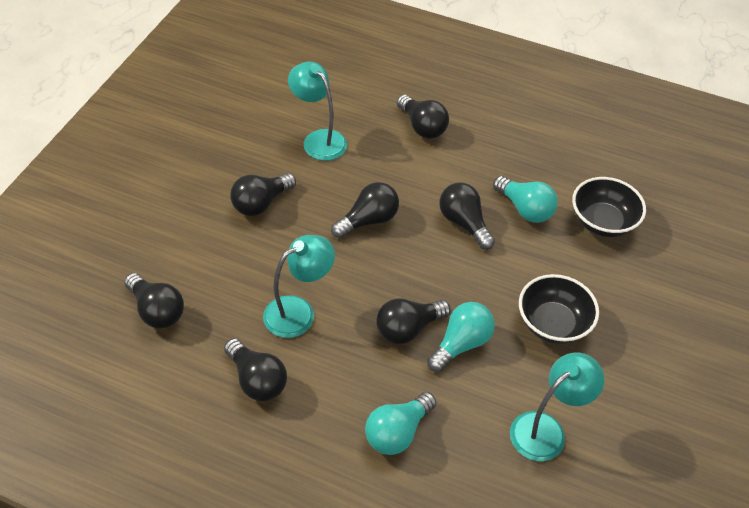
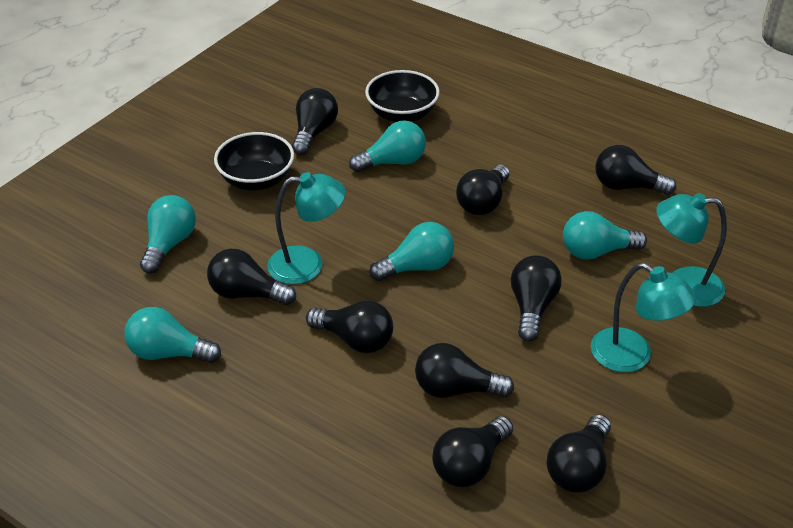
black light bulb: [124,273,184,329] [224,338,287,401] [230,173,296,216] [331,182,399,238] [376,298,451,344] [397,95,449,139] [439,183,495,250] = 7 -> [207,249,296,305] [292,88,338,155] [306,300,393,353] [415,343,514,398] [432,416,513,487] [456,164,509,215] [511,255,562,342] [547,414,611,493] [595,145,676,195] = 9
turquoise light bulb: [365,392,436,455] [427,302,495,372] [493,176,558,223] = 3 -> [124,307,221,363] [140,195,196,274] [349,120,426,172] [369,222,454,281] [563,211,647,260] = 5

